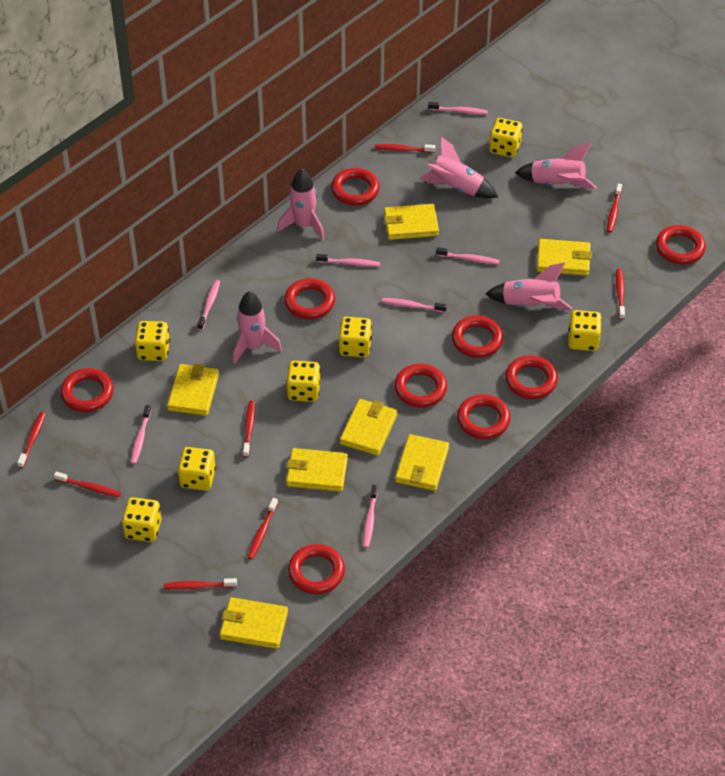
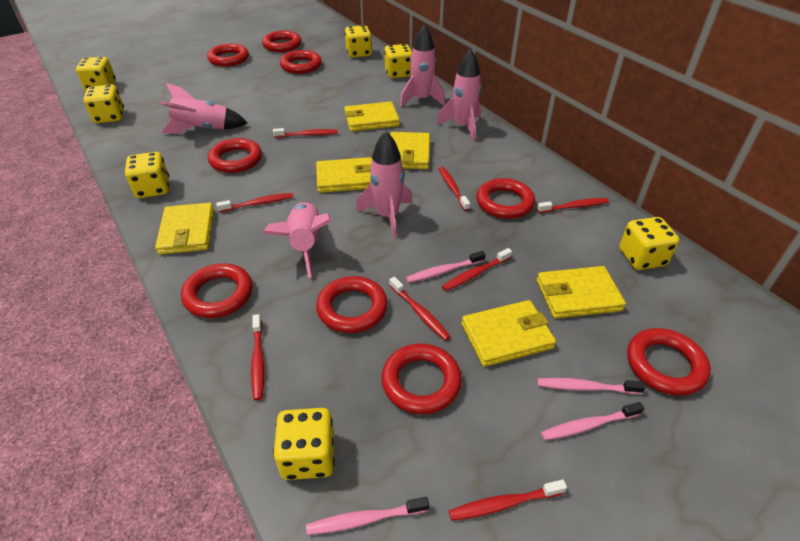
pink toothbrush: [130,405,151,464] [197,280,220,330] [316,254,380,267] [363,485,378,548] [382,298,447,312] [428,102,488,115] [436,247,500,264] = 7 -> [306,497,429,535] [406,251,486,283] [537,378,646,394] [541,402,644,441] = 4
yellow wallet: [167,363,219,416] [220,597,288,649] [286,448,348,492] [340,399,397,456] [384,204,439,240] [395,434,449,491] [537,239,592,276] = 7 -> [155,203,214,255] [316,157,372,193] [344,101,400,131] [390,132,430,169] [461,300,556,367] [537,266,626,319] = 6

